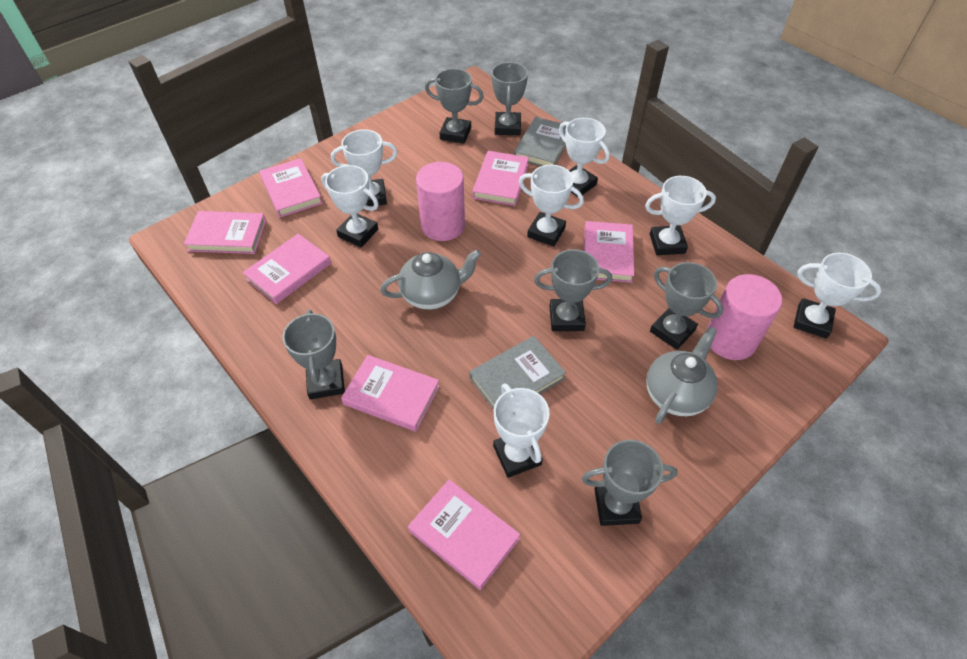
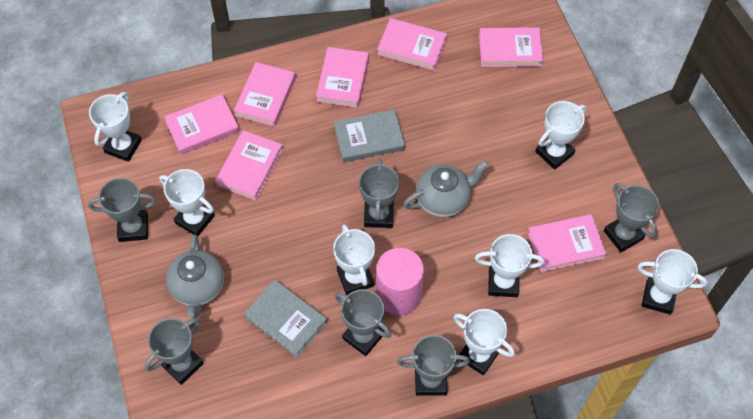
pink cylinder: [416,162,465,241] [707,274,782,360] = 2 -> [376,248,424,316] = 1

